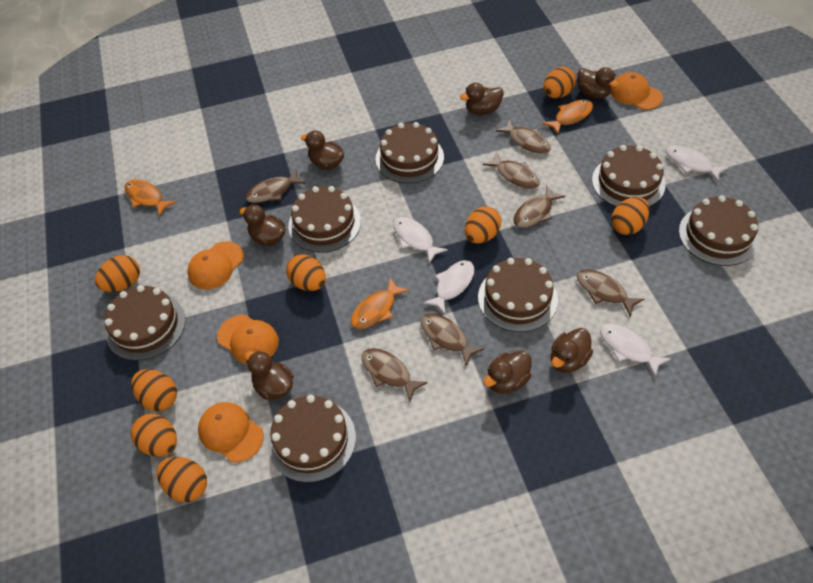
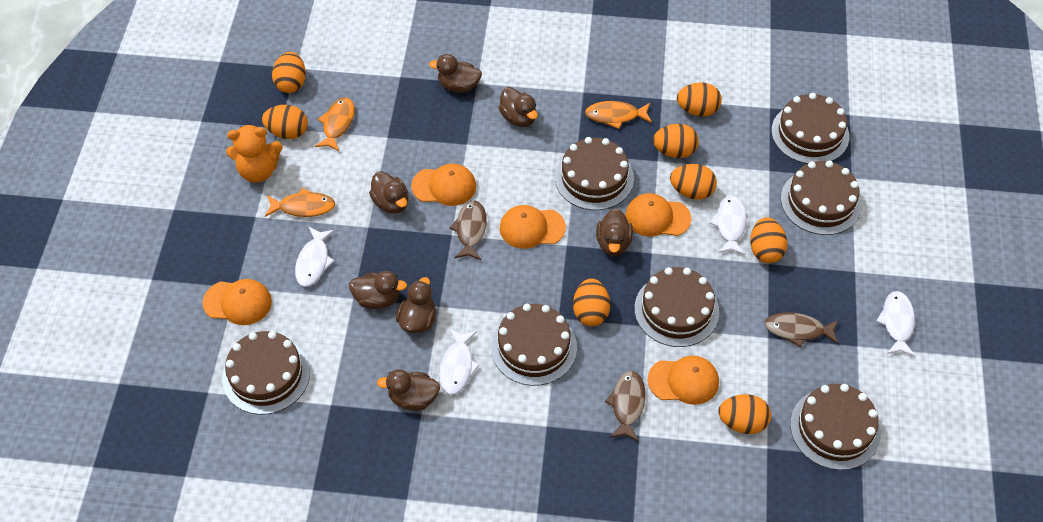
brown fish: [245,169,306,203] [362,348,428,402] [421,313,484,366] [483,153,540,189] [496,119,551,154] [513,185,565,228] [577,269,644,317] = 7 -> [450,200,487,260] [605,371,645,442] [764,312,839,348] = 3
orange cap: [187,241,244,289] [198,402,264,462] [217,315,279,364] [610,72,663,110] = 4 -> [203,279,272,325] [411,164,476,206] [500,205,566,249] [625,193,691,237] [648,356,719,405] = 5
orange teddy bear: none = 0 -> [226,124,283,182] = 1

